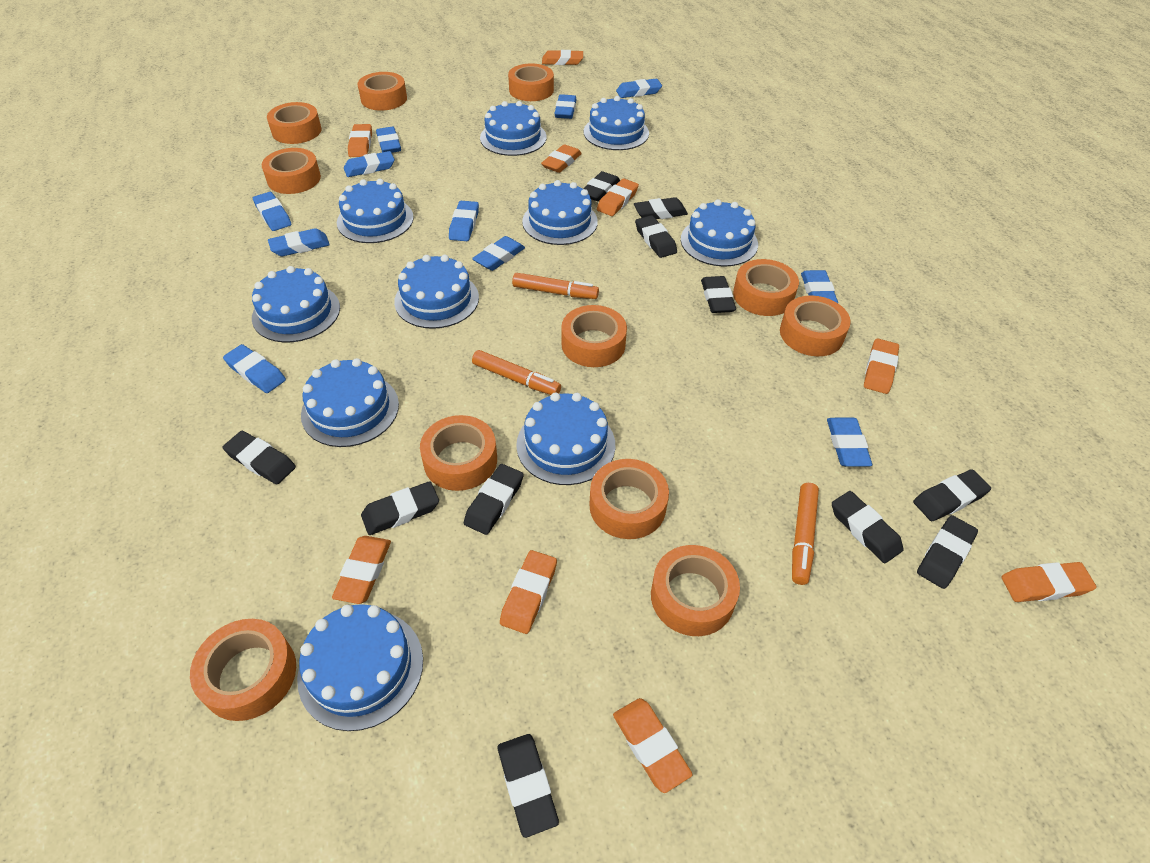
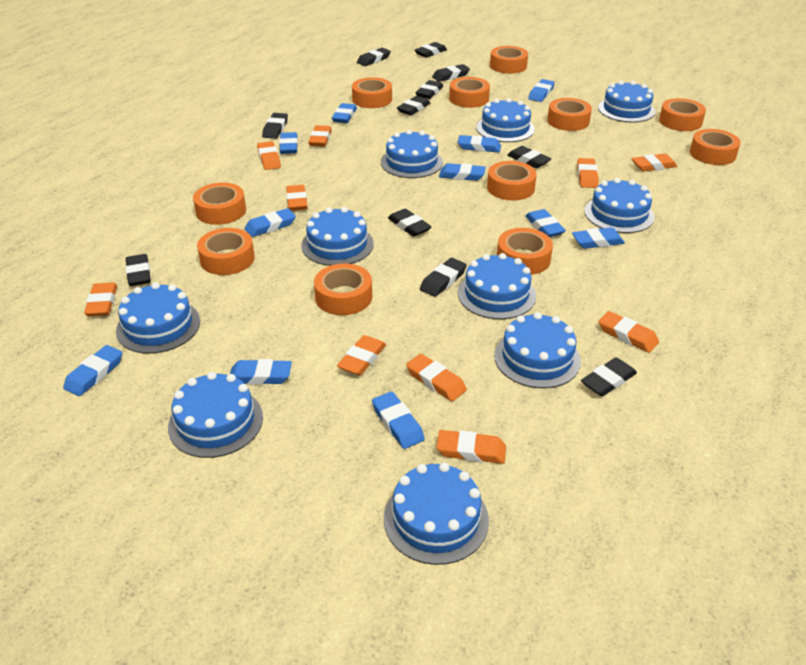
orange eraser: [332,536,391,604] [348,124,372,157] [500,550,557,634] [541,144,582,173] [542,50,583,65] [597,179,639,216] [613,698,692,793] [864,338,899,394] [1002,562,1096,602] = 9 -> [84,282,117,316] [257,141,281,170] [286,185,307,211] [308,125,332,146] [337,335,386,375] [406,354,467,401] [436,430,506,464] [577,158,599,188] [599,311,659,353] [631,154,677,172] = 10
orange marker: [472,350,561,395] [512,273,599,299] [792,483,819,585] = 3 -> none = 0

